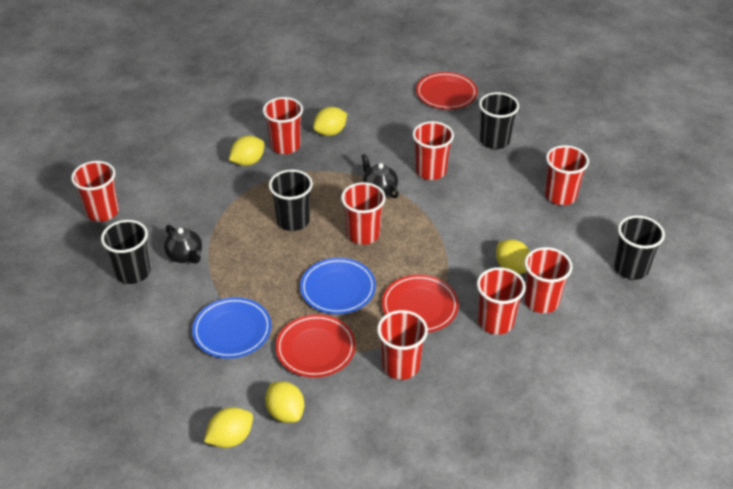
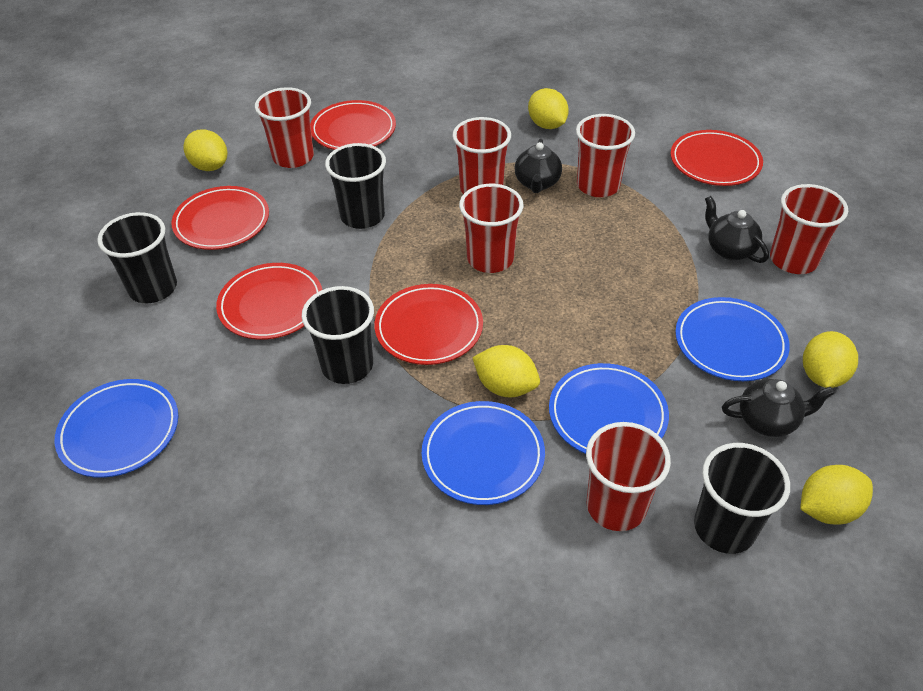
black teapot: [164,225,202,264] [361,154,399,198] = 2 -> [514,139,562,193] [705,196,769,263] [722,379,834,437] = 3
blue plate: [192,297,271,358] [300,258,376,314] = 2 -> [55,379,178,478] [422,401,545,505] [549,363,669,454] [675,297,790,381] = 4
red cup: [71,161,119,222] [263,97,303,154] [341,182,386,245] [377,310,428,380] [412,121,454,180] [477,267,526,334] [524,247,573,313] [545,145,589,205] = 8 -> [255,87,314,168] [452,117,511,194] [459,184,524,273] [576,114,635,197] [586,422,671,531] [770,184,848,274] = 6
red plate: [275,314,356,378] [382,275,459,332] [416,72,478,109] = 3 -> [171,186,269,250] [216,263,322,340] [310,100,396,150] [375,284,483,365] [671,130,763,186] = 5

